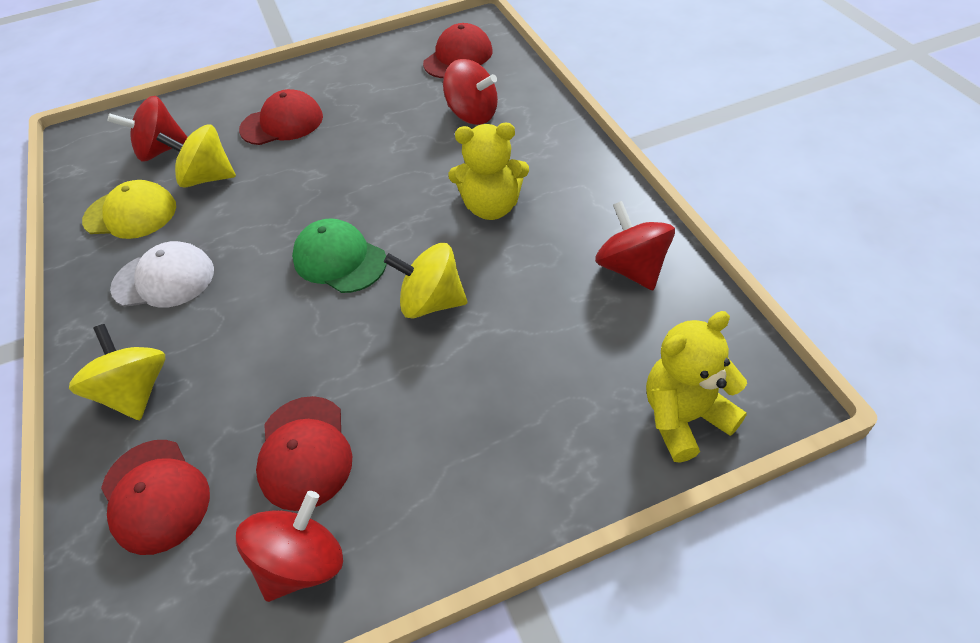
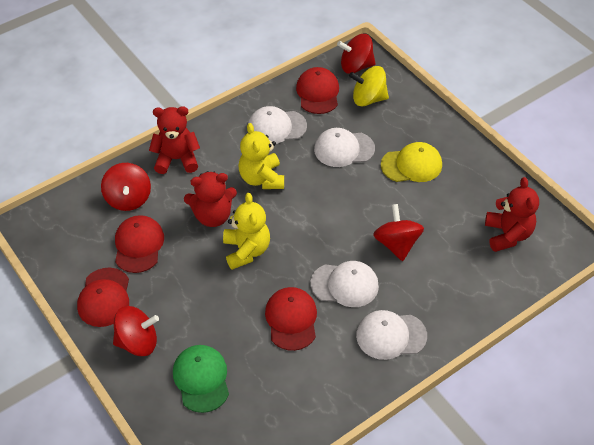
red teddy bear: none = 0 -> [149,106,200,174] [184,171,237,227] [485,177,539,252] = 3
white cap: [110,241,214,308] = 1 -> [248,106,307,144] [311,261,379,307] [314,128,375,167] [356,310,427,360] = 4
yellow spinning top: [69,324,165,420] [156,124,236,188] [384,243,467,319] = 3 -> [349,66,389,106] = 1

